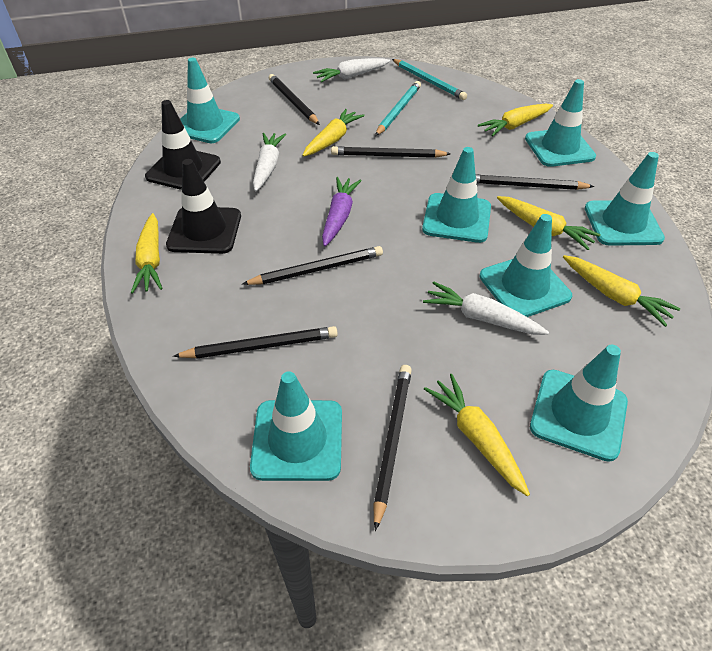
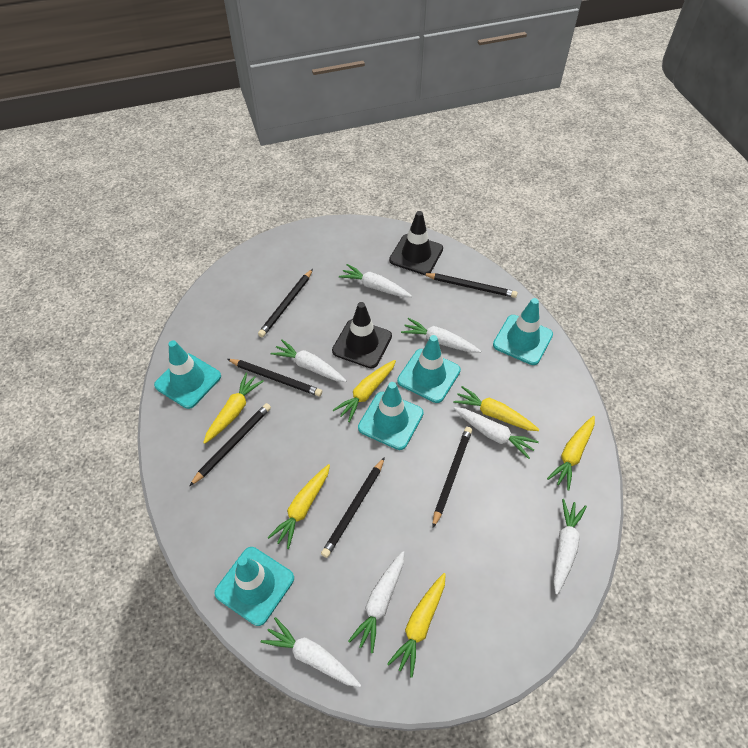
purple carrot: [322,177,362,246] = 1 -> none = 0
turquoise pencil: [375,81,421,136] [392,59,467,100] = 2 -> none = 0
turquoise traffic cone: [180,58,240,143] [250,371,342,481] [422,147,491,243] [480,214,572,317] [525,79,596,167] [530,345,628,462] [585,152,665,246] = 7 -> [154,340,221,409] [215,547,294,626] [358,382,424,450] [397,335,461,403] [493,298,553,365] = 5
white carrot: [253,133,286,192] [313,58,390,82] [423,282,549,335] = 3 -> [261,617,361,687] [270,339,347,382] [339,264,412,297] [348,551,404,653] [401,318,481,353] [454,407,539,459] [553,499,587,595] = 7

